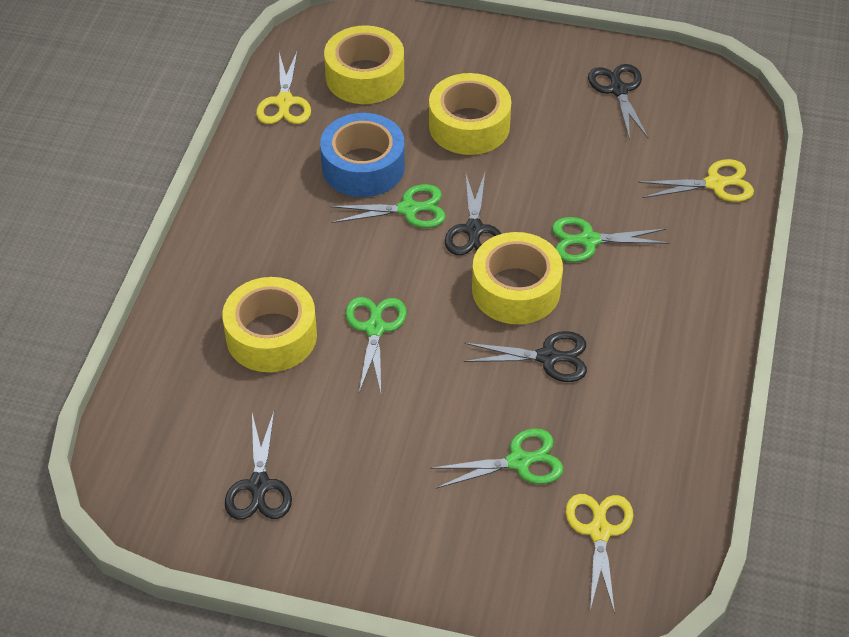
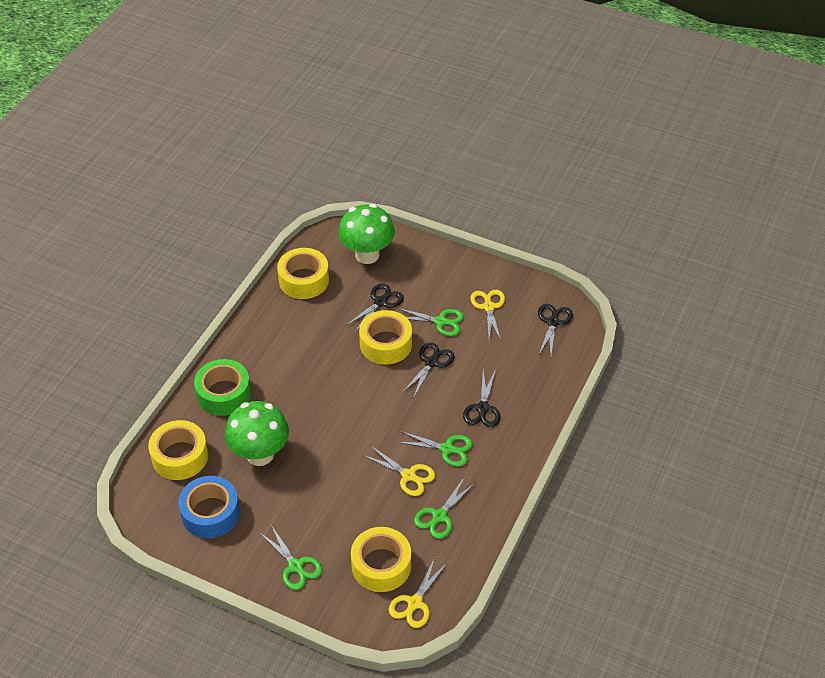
green mushroom: none = 0 -> [225,401,289,466] [338,204,395,264] = 2
green tape: none = 0 -> [194,359,251,416] = 1

